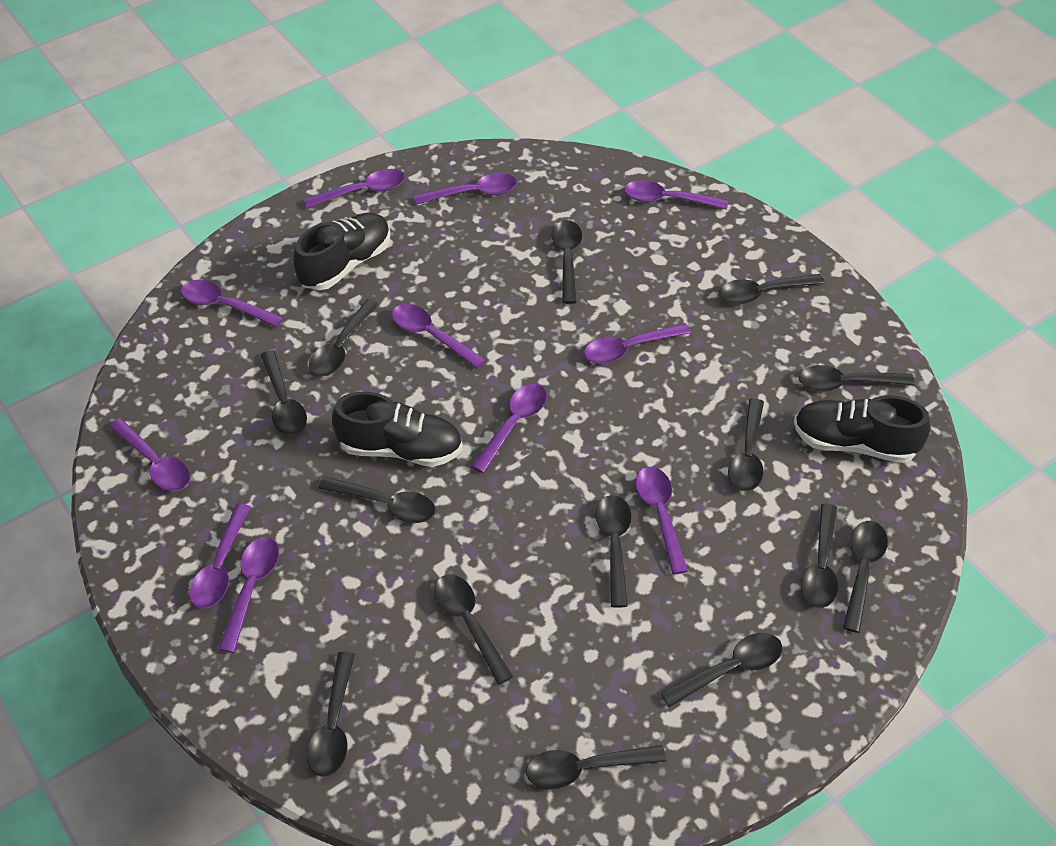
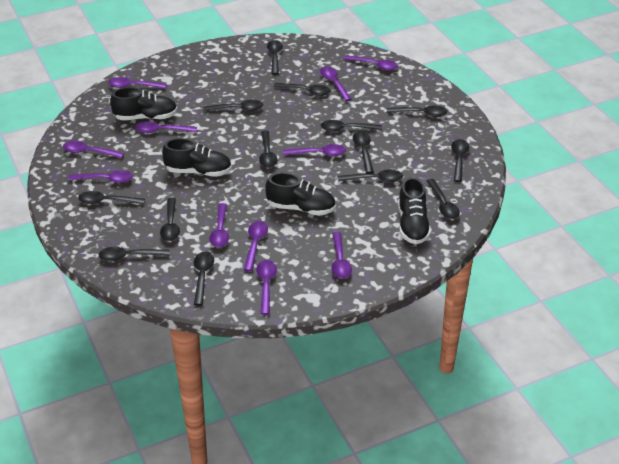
black shoe: [293,213,390,290] [332,392,463,467] [794,395,931,463] = 3 -> [110,87,177,120] [162,138,232,177] [265,172,336,216] [398,177,431,244] = 4

